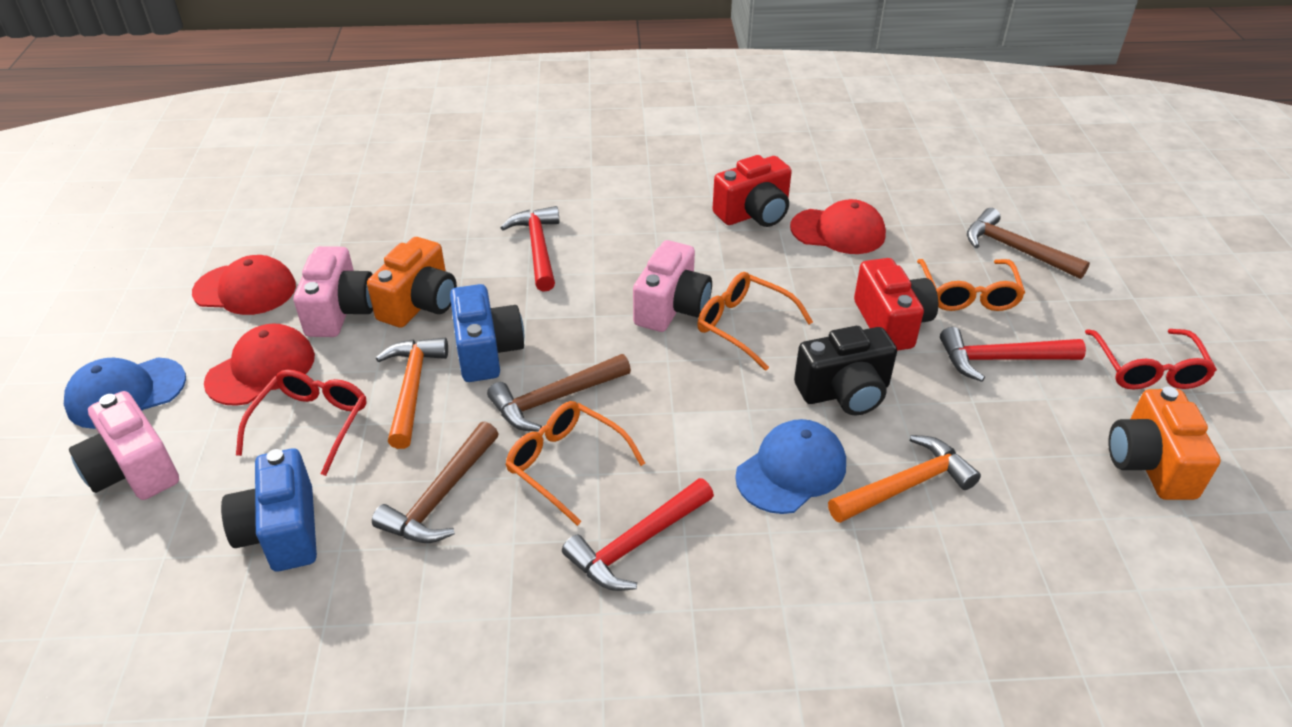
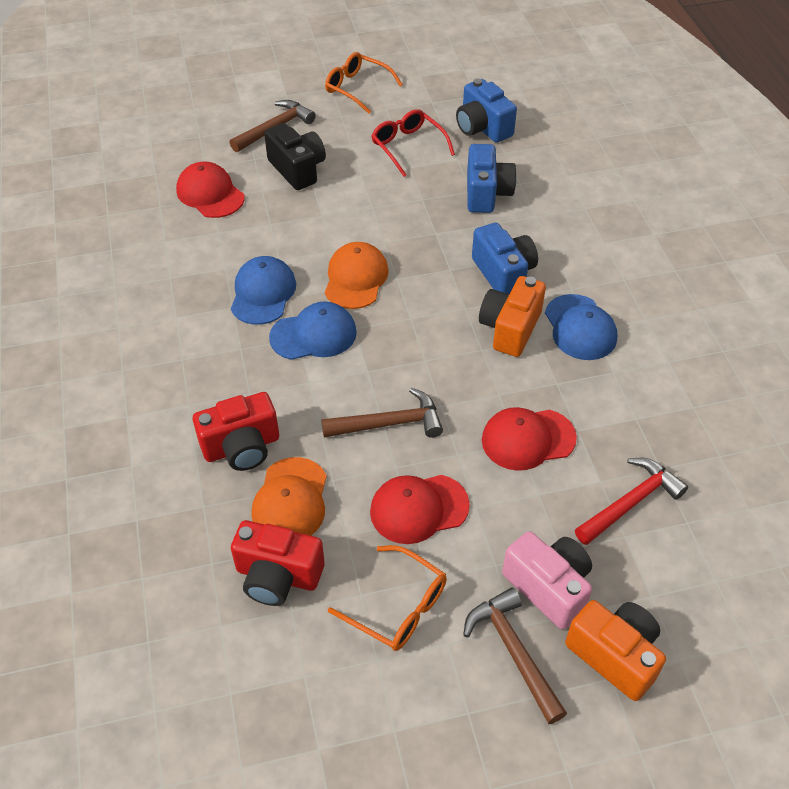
blue camera: [221,449,317,571] [450,284,524,382] = 2 -> [456,78,517,143] [467,144,517,213] [472,223,538,294] = 3
blue cap: [64,358,186,429] [735,419,846,514] = 2 -> [231,256,296,325] [269,301,357,360] [545,294,617,360] = 3
orange cap: none = 0 -> [251,457,327,536] [325,242,389,309] = 2
orange glasses: [505,401,645,526] [697,272,813,371] [917,259,1025,311] = 3 -> [325,52,403,114] [328,545,447,651] = 2
orange hammer: [376,338,448,449] [828,435,981,523] = 2 -> none = 0
pink camera: [69,391,179,500] [294,246,373,337] [633,240,712,332] = 3 -> [502,531,592,629] = 1
red glasses: [236,370,366,476] [1085,329,1217,389] = 2 -> [372,109,455,177] = 1
red hammer: [500,206,559,292] [562,478,714,591] [940,327,1086,382] = 3 -> [575,458,688,545] = 1

